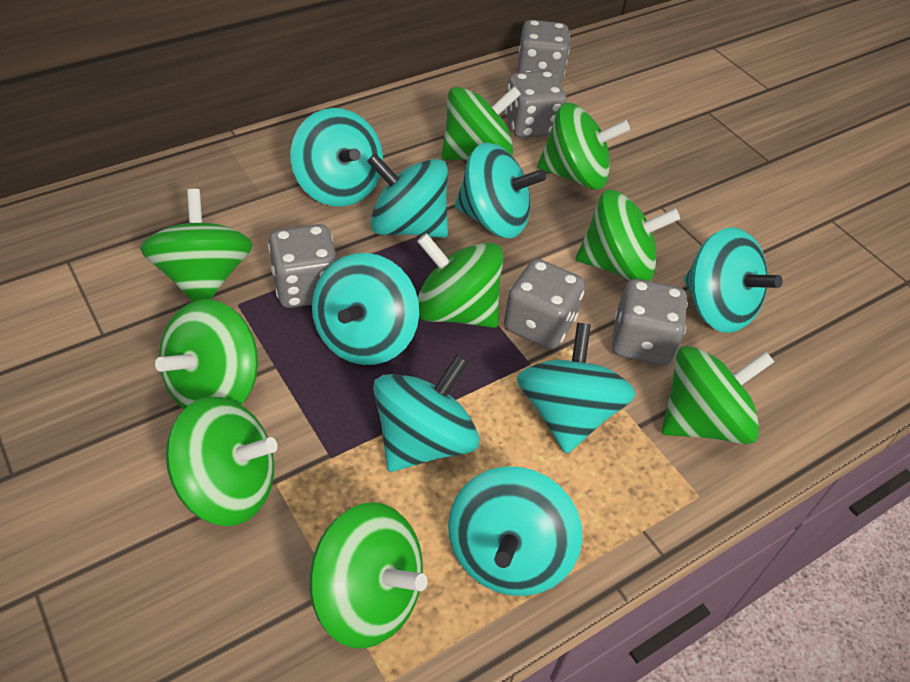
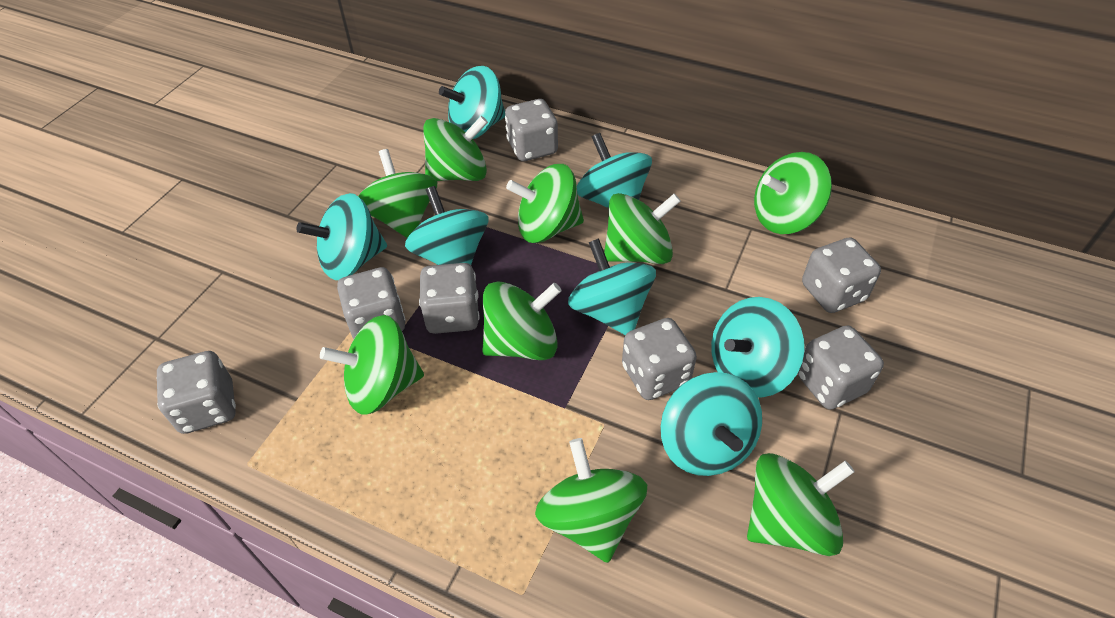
grey dice: [268,224,338,308] [504,71,567,138] [504,259,585,350] [517,20,570,83] [612,279,688,365] = 5 -> [156,351,236,434] [337,267,405,339] [419,263,480,334] [505,99,558,161] [622,318,697,400] [797,325,884,410] [802,237,881,313] = 7
turquoise spinning top: [291,108,383,207] [312,253,419,365] [367,153,448,238] [373,354,480,472] [448,467,582,596] [455,143,546,238] [517,323,636,454] [684,227,783,333] = 8 -> [296,193,387,280] [405,186,488,265] [439,66,505,139] [568,238,656,335] [577,133,652,208] [661,372,762,476] [711,297,805,397] = 7

